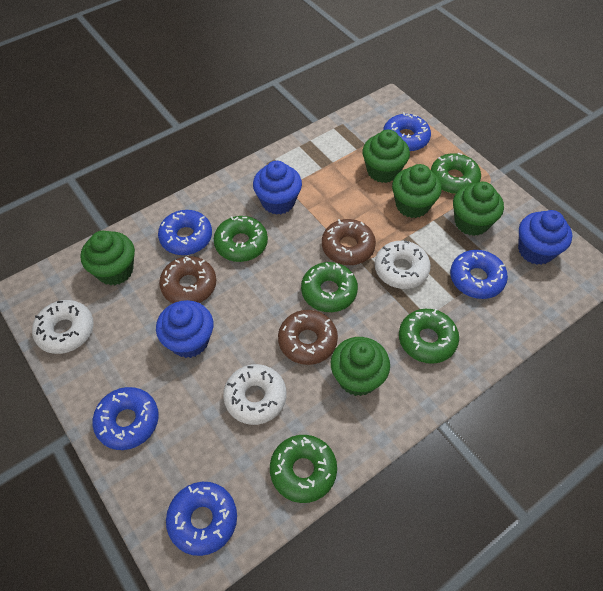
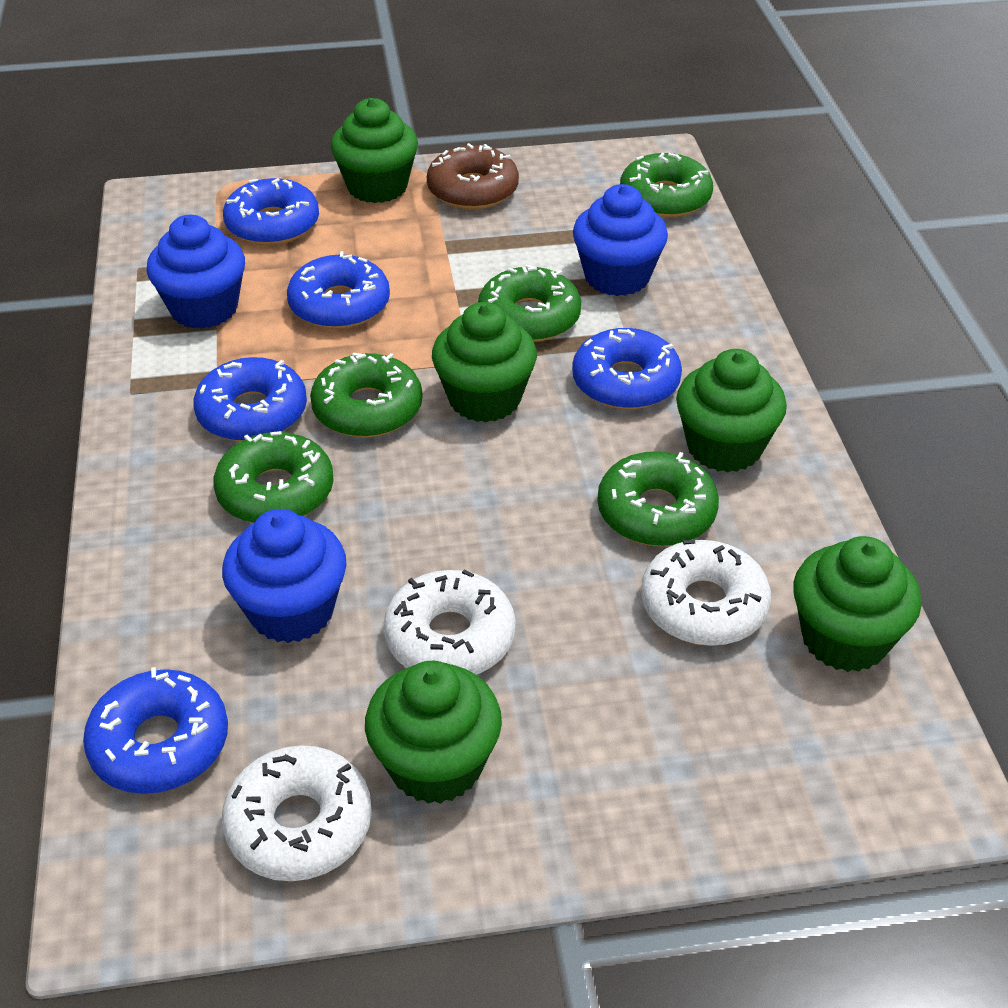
brown donut: [159,256,216,303] [278,310,338,365] [322,219,376,265] = 3 -> [427,143,519,209] = 1

